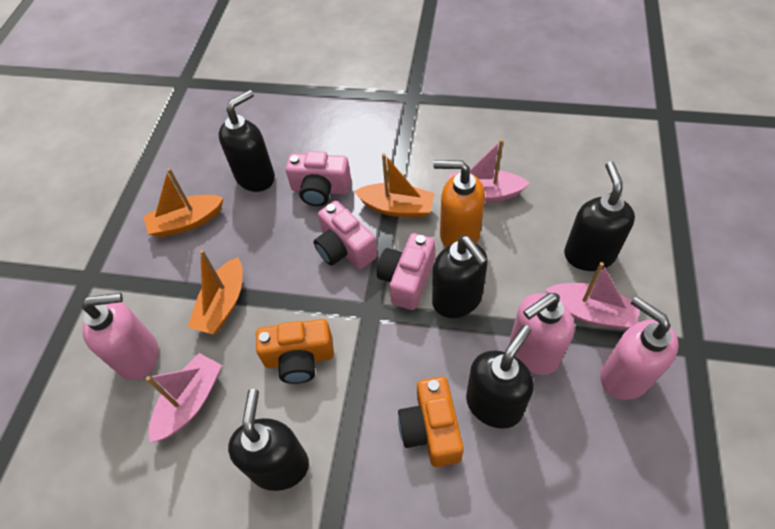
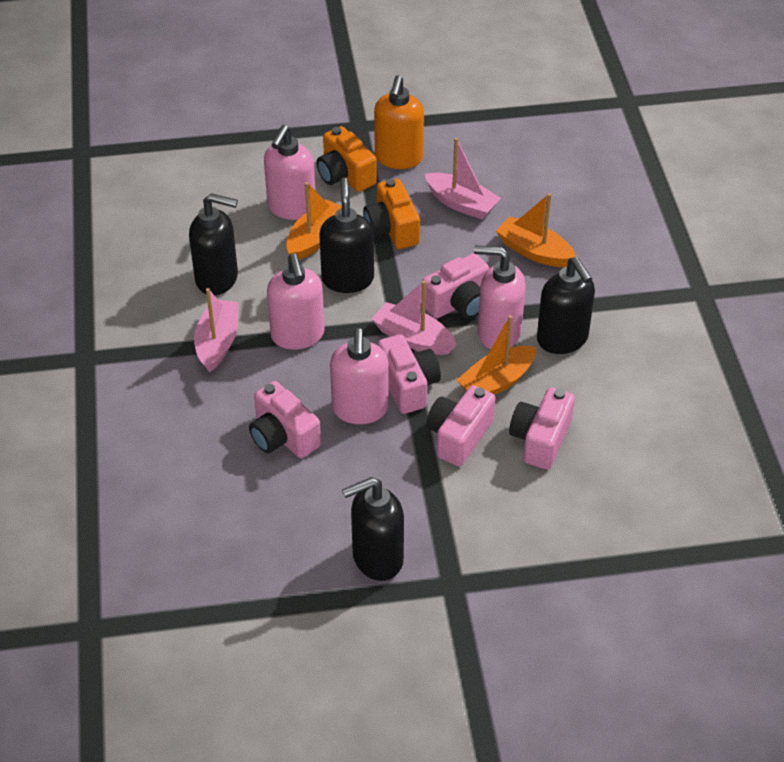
black soap dispenser: [219,90,275,192] [228,389,309,491] [432,236,488,318] [466,325,534,429] [564,161,635,271] = 5 -> [189,193,238,295] [319,177,374,293] [342,477,404,581] [537,257,595,354] = 4
pink camera: [286,151,351,206] [314,201,377,269] [377,233,435,310] = 3 -> [249,381,321,458] [378,334,441,414] [422,253,489,319] [426,385,495,467] [509,387,575,470] = 5
pink soap dispenser: [81,293,159,380] [510,293,575,375] [600,296,679,400] = 3 -> [264,125,315,220] [267,253,325,350] [330,328,389,424] [474,245,526,350] = 4

